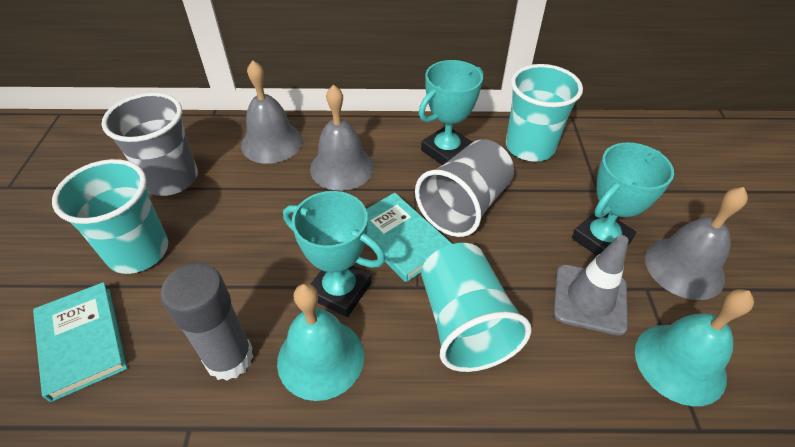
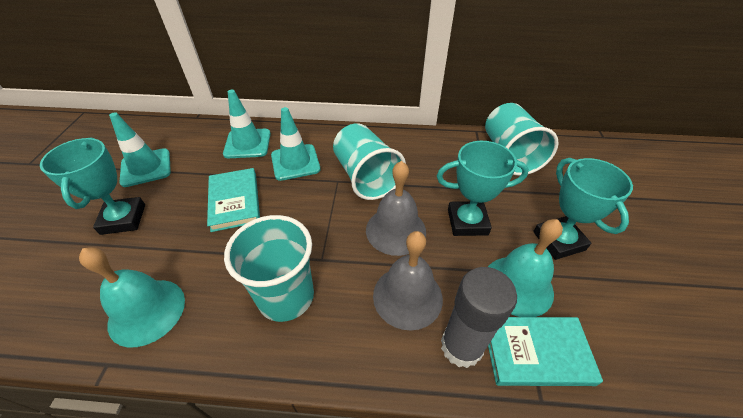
grey bell: [241,60,303,164] [310,85,374,191] [645,187,748,300] = 3 -> [366,161,426,256] [373,231,443,331] = 2
grey cup: [102,93,198,196] [415,139,514,237] = 2 -> none = 0
grey traffic cone: [553,235,629,335] = 1 -> none = 0
turquoise traffic cone: none = 0 -> [109,112,171,187] [223,90,271,158] [271,107,321,181] = 3

